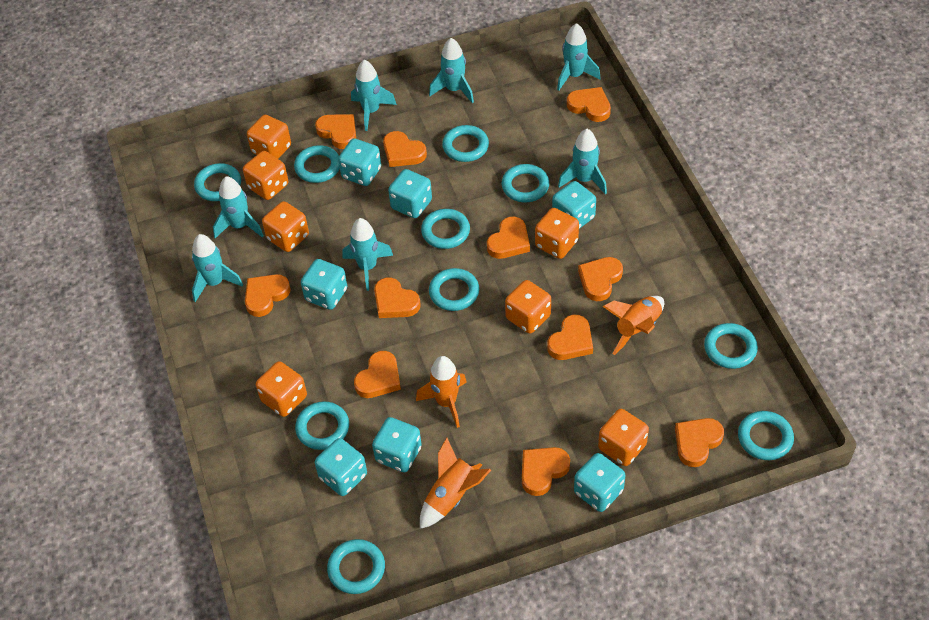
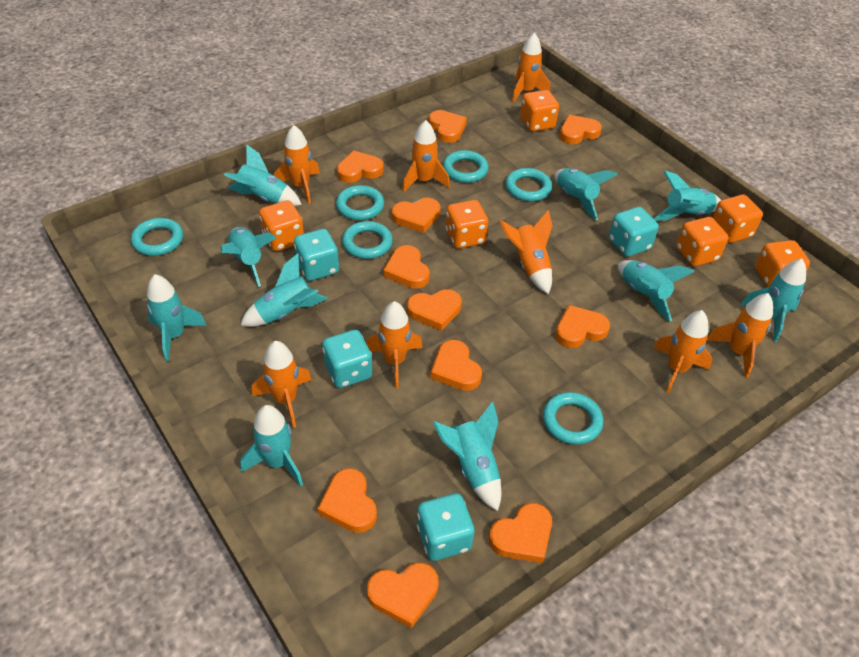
orange dice: [243,151,288,200] [247,115,291,159] [256,361,307,417] [262,201,309,252] [505,280,551,334] [535,208,579,259] [598,409,649,466] = 7 -> [259,200,304,251] [446,200,488,249] [520,90,559,132] [676,217,728,266] [713,195,763,243] [755,240,810,287] = 6
orange rocket: [416,356,467,428] [420,437,491,529] [602,296,664,355] = 3 -> [252,341,312,428] [274,125,320,204] [366,301,422,388] [402,120,450,193] [500,210,552,294] [512,33,550,103] [653,310,712,393] [706,293,773,378] = 8
turquoise dice: [301,259,347,310] [315,438,367,496] [338,138,381,186] [372,417,422,472] [388,169,432,218] [552,181,596,229] [574,453,625,512] = 7 -> [294,229,339,281] [322,329,372,388] [417,493,475,561] [609,207,659,257] = 4
turquoise ring: [194,163,241,201] [294,145,340,183] [295,401,349,450] [327,539,385,594] [421,209,470,249] [429,268,479,311] [442,125,489,162] [502,164,549,202] [704,323,758,369] [738,411,794,460] = 10 -> [131,218,183,256] [336,185,384,220] [342,221,393,259] [443,150,489,183] [505,168,552,202] [543,392,603,445] = 6
turquoise rocket: [192,234,243,302] [213,176,264,238] [342,218,393,291] [351,60,397,131] [429,38,474,103] [557,23,601,91] [558,129,607,194] = 7 -> [147,274,207,362] [221,227,276,287] [224,144,302,206] [240,253,328,327] [240,405,303,487] [432,401,501,511] [554,168,618,220] [618,260,695,321] [654,171,721,221] [741,259,806,342] = 10

